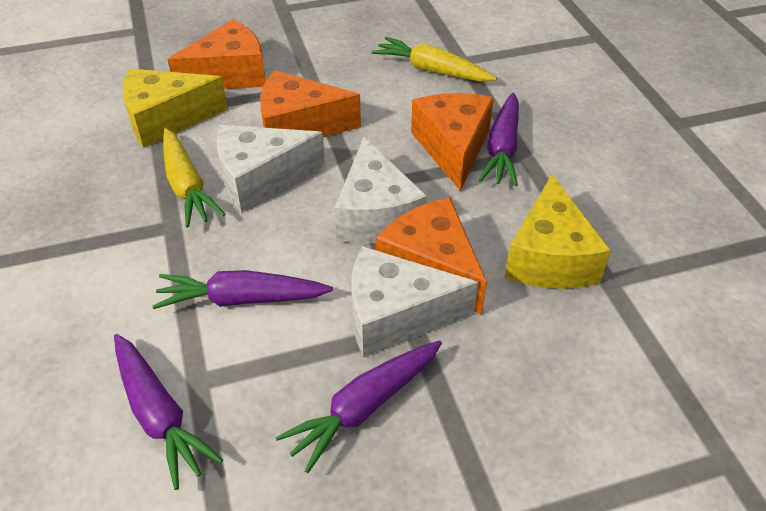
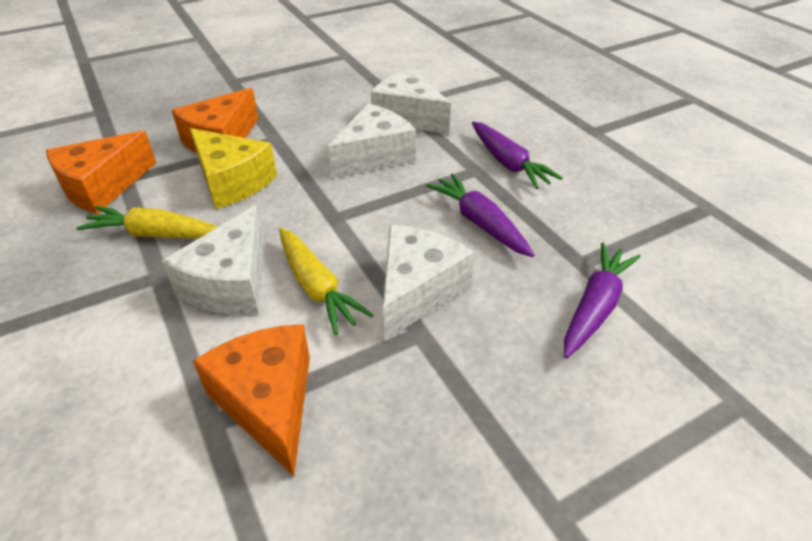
orange cheese: [167,19,266,89] [260,70,361,137] [375,197,487,315] [411,93,494,191] = 4 -> [46,131,156,214] [172,88,259,153] [193,324,310,476] = 3
purple carrot: [114,334,223,490] [153,270,333,309] [276,340,442,473] [479,93,519,186] = 4 -> [426,173,534,257] [472,122,563,189] [564,242,641,358] = 3
white cheese: [217,125,325,212] [335,137,427,243] [351,246,478,358] = 3 -> [162,205,264,315] [328,104,416,179] [371,69,451,134] [383,225,475,341] = 4
yellow cheese: [123,69,228,148] [504,174,611,289] = 2 -> [190,128,277,209] = 1

